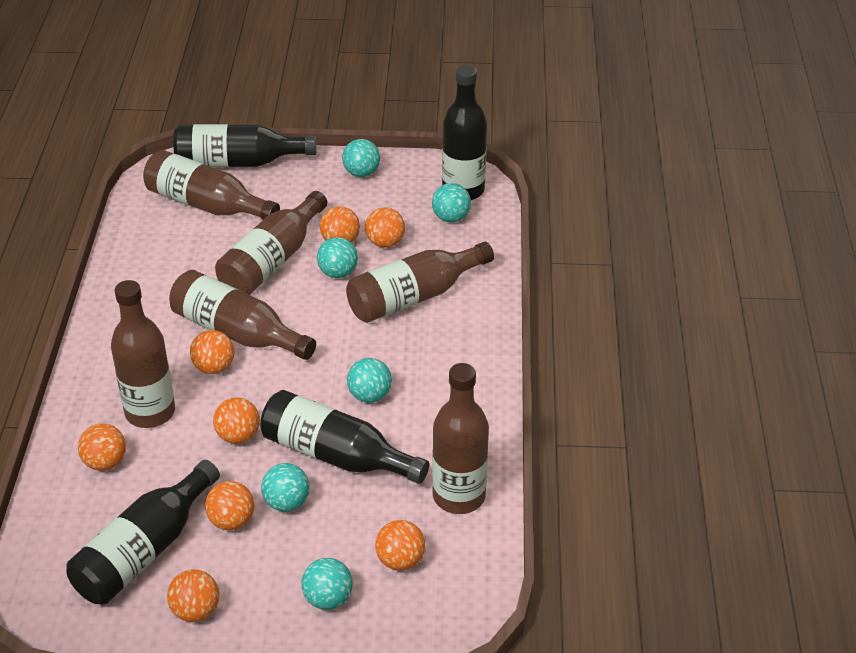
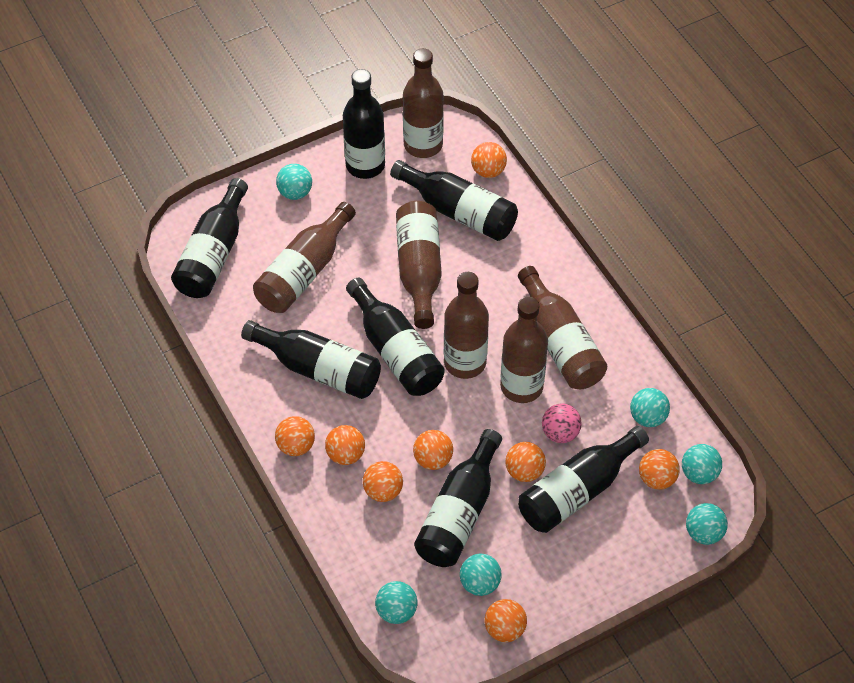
black bottle: [67,460,220,605] [173,124,317,167] [260,390,429,484] [442,65,487,200] = 4 -> [171,178,248,298] [241,320,381,399] [343,69,385,179] [346,277,445,396] [390,160,518,241] [414,429,502,567] [518,426,649,533] = 7
pink ball: none = 0 -> [542,403,582,443] = 1

